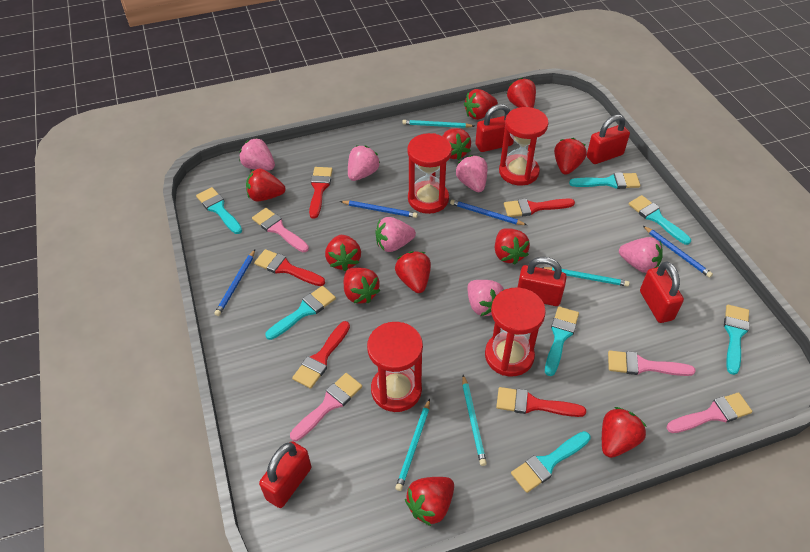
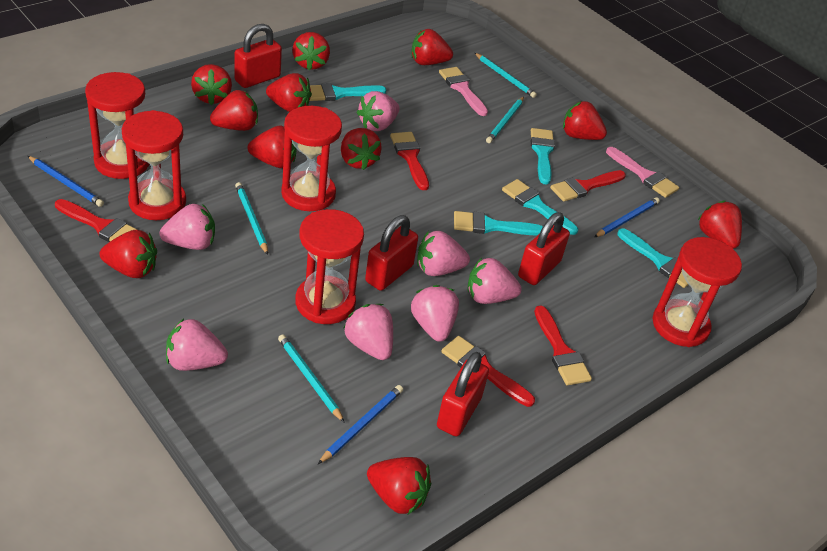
blue pencil: [214,250,255,316] [340,201,418,218] [450,200,527,225] [643,226,713,278] = 4 -> [28,156,104,207] [318,385,403,464] [594,197,660,237] = 3
pink brush: [252,208,309,252] [290,373,362,441] [608,351,696,376] [667,392,753,433] = 4 -> [439,67,488,116] [606,147,679,198] = 2
pink strawberry: [239,138,275,171] [348,146,380,181] [375,217,416,252] [456,155,488,192] [468,280,505,316] [619,237,663,273] = 6 -> [160,204,215,250] [166,318,228,371] [344,304,393,360] [356,91,400,131] [411,285,459,342] [417,231,470,276] [468,258,522,304] = 7
red hourglass: [367,322,423,412] [407,133,452,214] [485,288,546,376] [499,107,549,186] = 4 -> [85,72,149,179] [121,110,186,220] [281,106,342,211] [295,209,364,324] [653,237,742,347] = 5
red padlock: [259,441,311,508] [475,104,514,152] [517,257,567,306] [587,114,630,164] [640,261,684,323] = 5 -> [235,24,282,88] [365,215,418,291] [437,352,489,436] [518,212,570,285] = 4
turquoise brush: [196,187,242,234] [265,286,336,340] [511,431,591,493] [545,306,579,376] [569,172,640,189] [629,195,691,245] [724,305,750,375] = 7 -> [310,83,386,101] [454,211,543,236] [502,179,578,235] [531,128,555,185] [617,228,689,288] = 5

